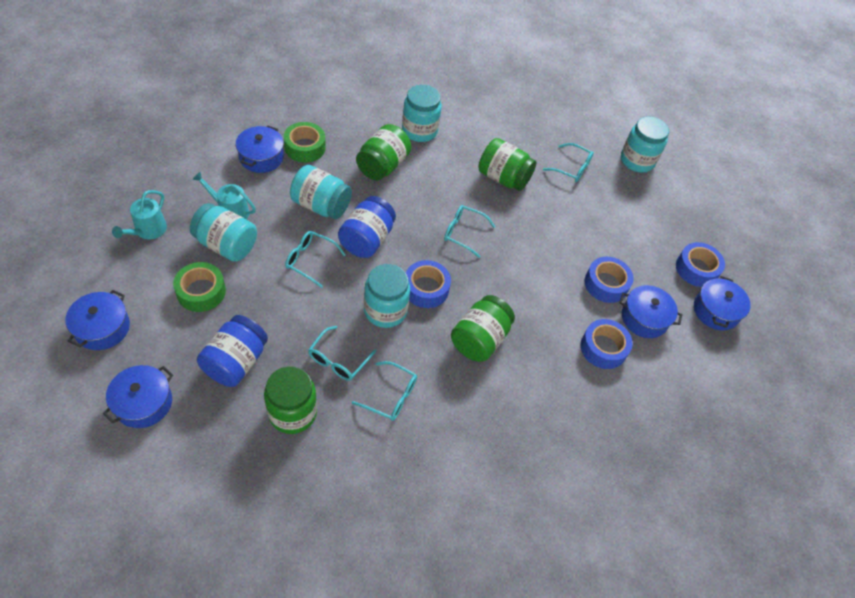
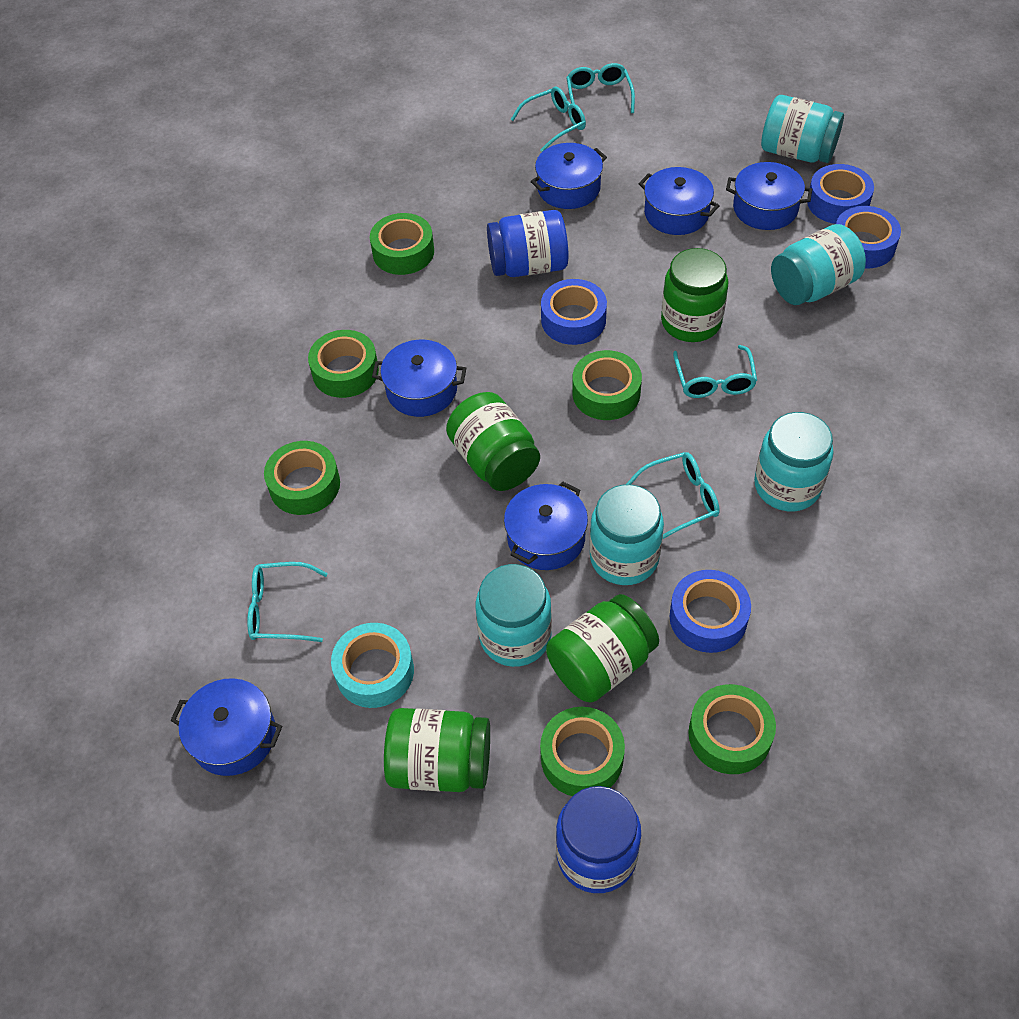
blue pot: [65,290,130,350] [103,365,173,428] [236,126,284,173] [620,285,682,338] [694,276,751,330] = 5 -> [170,678,282,776] [372,340,466,417] [504,481,588,570] [531,143,607,209] [639,167,720,235] [726,162,812,230] = 6
green tape: [173,262,226,312] [284,122,326,163] = 2 -> [264,441,340,515] [308,330,379,398] [370,213,434,275] [540,707,625,796] [572,350,642,420] [688,684,776,774] = 6
turquoise tape: none = 0 -> [331,623,414,708] = 1
turquoise watering can: [112,190,167,239] [192,171,256,220] = 2 -> none = 0

